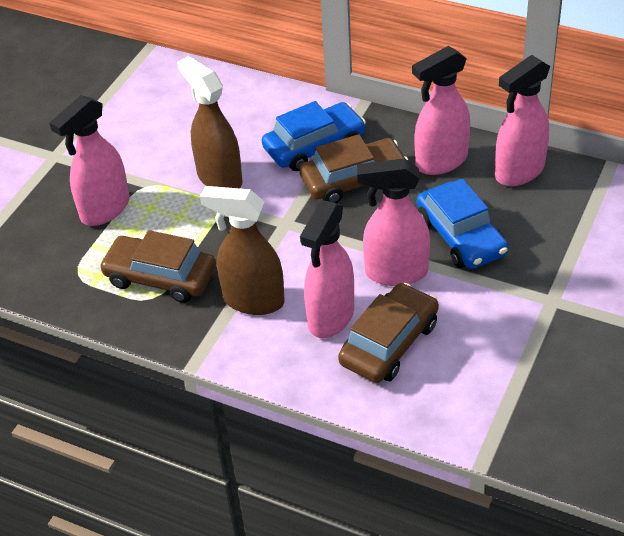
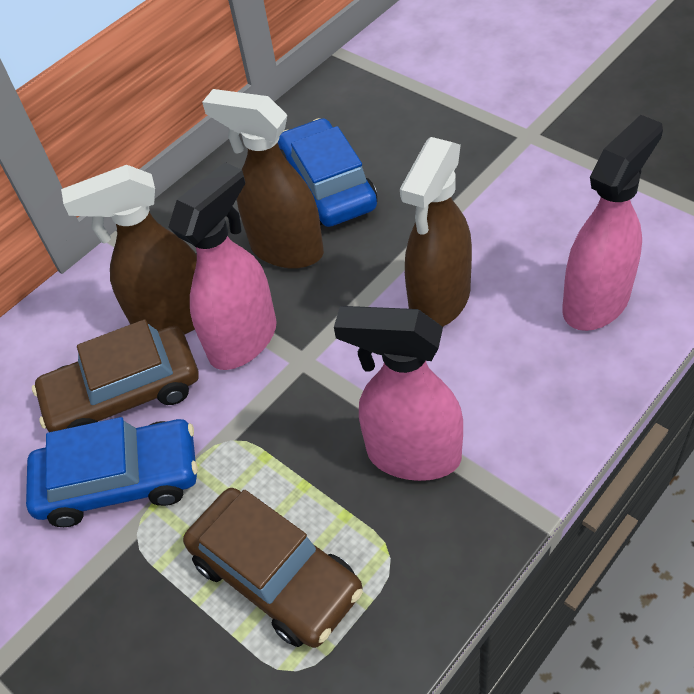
brown car: [99,230,216,303] [299,134,408,203] [338,283,439,383] = 3 -> [32,319,199,432] [183,488,363,648] = 2
brown spray bottle: [177,56,243,188] [200,186,285,315] = 2 -> [61,165,197,335] [202,89,324,269] [400,137,472,327] = 3
pink spray bottle: [49,95,130,226] [300,200,354,338] [357,158,430,286] [412,46,470,175] [495,55,550,186] = 5 -> [168,162,277,370] [334,306,463,481] [562,115,663,331] = 3

